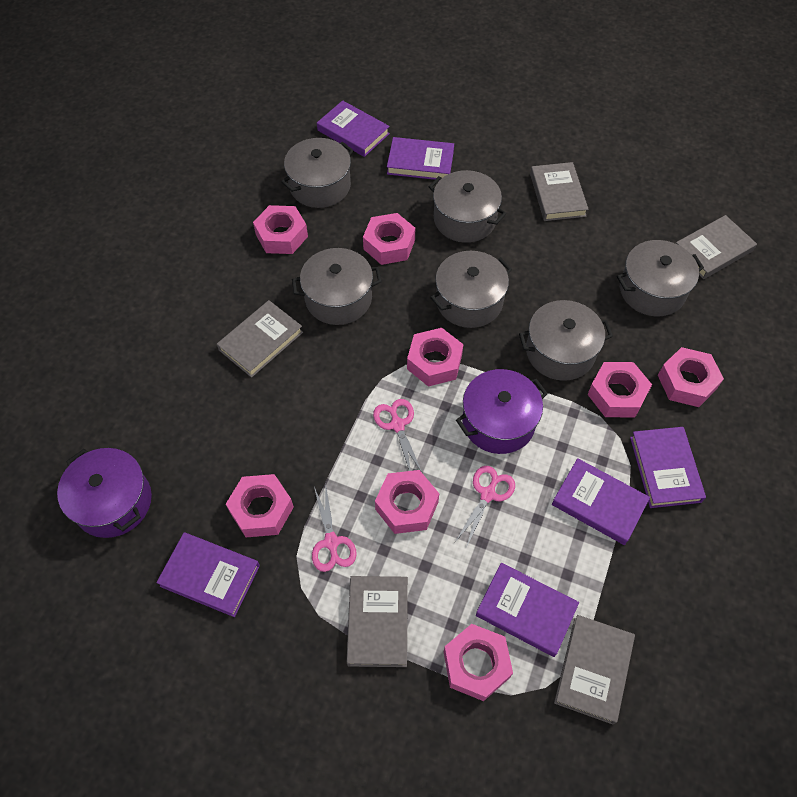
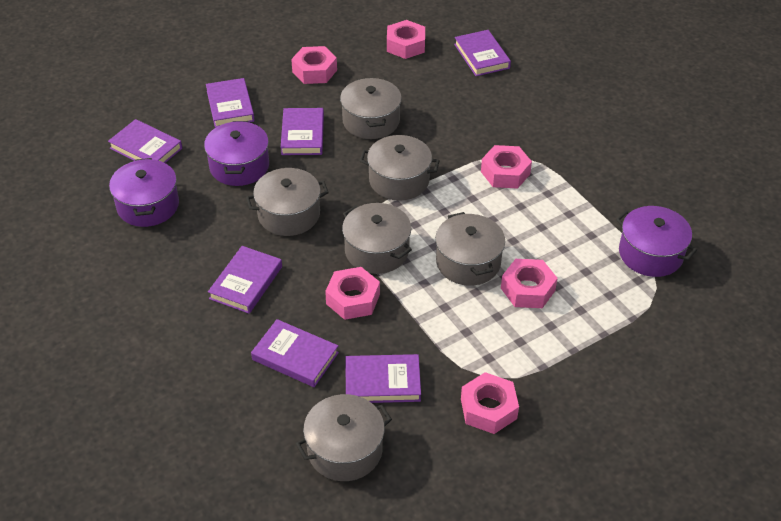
grey book: [217,300,303,378] [347,576,408,667] [530,162,589,221] [554,615,635,725] [676,215,757,279] = 5 -> none = 0
pink nut: [226,474,294,537] [253,205,308,254] [363,213,415,265] [375,470,439,534] [407,328,463,387] [444,624,513,701] [587,362,652,417] [658,347,724,407] = 8 -> [291,46,337,84] [325,267,380,320] [387,20,425,59] [461,372,519,434] [481,145,532,189] [501,259,558,308] = 6
pink scissors: [312,484,357,572] [373,399,422,472] [455,466,515,548] = 3 -> none = 0
purple book: [156,532,260,617] [317,100,390,157] [387,137,454,180] [476,563,579,657] [552,458,650,545] [630,427,706,508] = 6 -> [108,119,182,163] [206,78,255,128] [208,246,282,314] [251,319,339,387] [281,108,324,155] [346,354,421,403] [454,30,511,76] = 7
purple pot: [57,448,152,538] [456,369,548,454] = 2 -> [109,158,179,227] [204,121,269,186] [616,206,697,277] = 3

